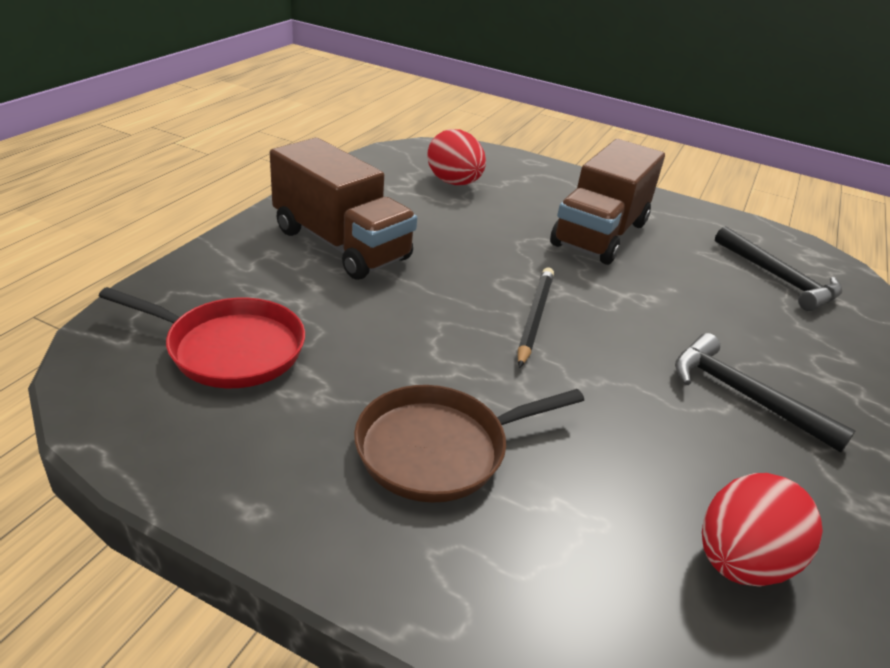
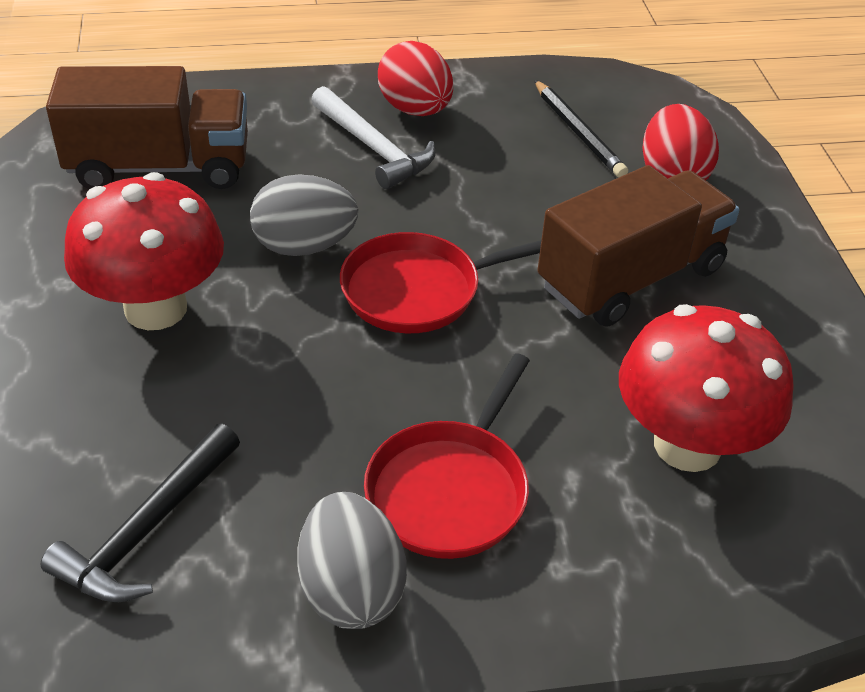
black hammer: [675,333,855,452] [715,226,842,311] = 2 -> [41,424,240,603] = 1
brown pan: [354,385,584,503] = 1 -> none = 0
grey egg: none = 0 -> [250,174,358,256] [297,492,407,629] = 2
red mushroom: none = 0 -> [64,172,224,330] [619,304,794,472] = 2
red pan: [99,287,305,388] = 1 -> [340,232,541,333] [364,353,530,559] = 2
white hammer: none = 0 -> [311,86,436,189] = 1

